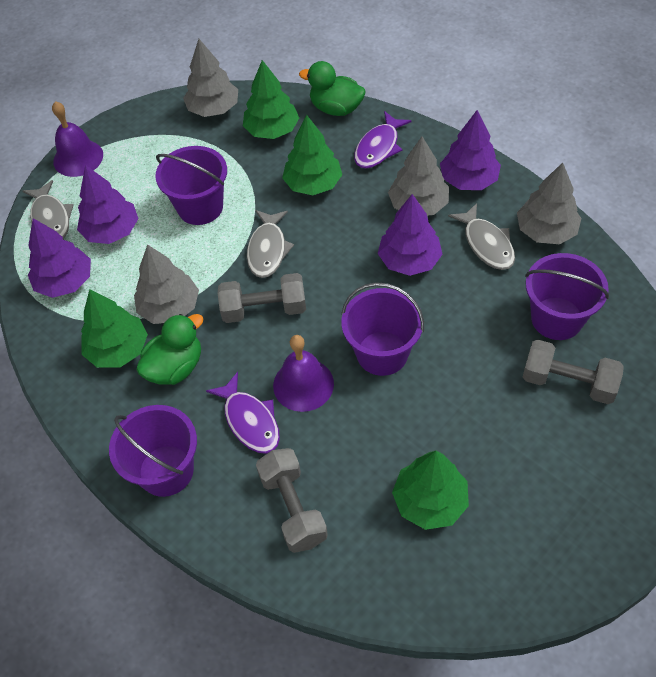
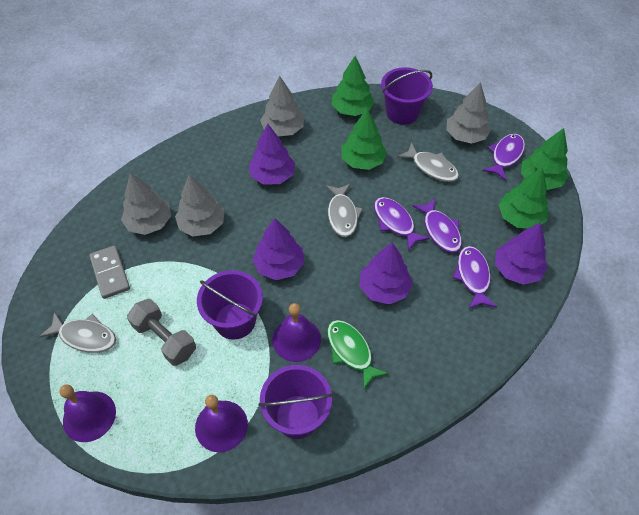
green duck: [136,314,204,385] [299,61,366,116] = 2 -> none = 0
green fish: none = 0 -> [327,320,389,390] = 1
grey domino: none = 0 -> [89,245,130,299] = 1
grey dumbbell: [218,273,306,323] [256,448,328,553] [523,340,624,404] = 3 -> [127,299,196,366] = 1
purple bell: [52,101,103,177] [273,335,334,412] = 2 -> [60,385,116,442] [195,395,248,452] [273,303,321,362] = 3
purple bucket: [109,405,197,497] [155,146,227,225] [341,282,424,376] [525,253,609,340] = 4 -> [197,270,263,340] [259,365,333,439] [381,67,433,125] = 3
purple fish: [206,372,280,454] [354,111,412,168] = 2 -> [374,197,430,251] [412,198,462,253] [453,246,497,309] [483,134,525,181] = 4

